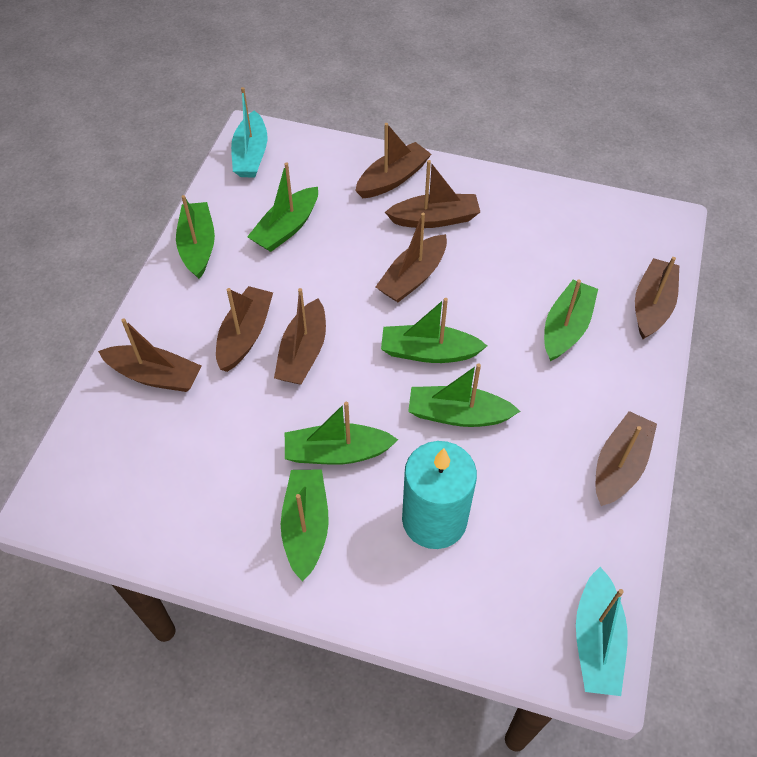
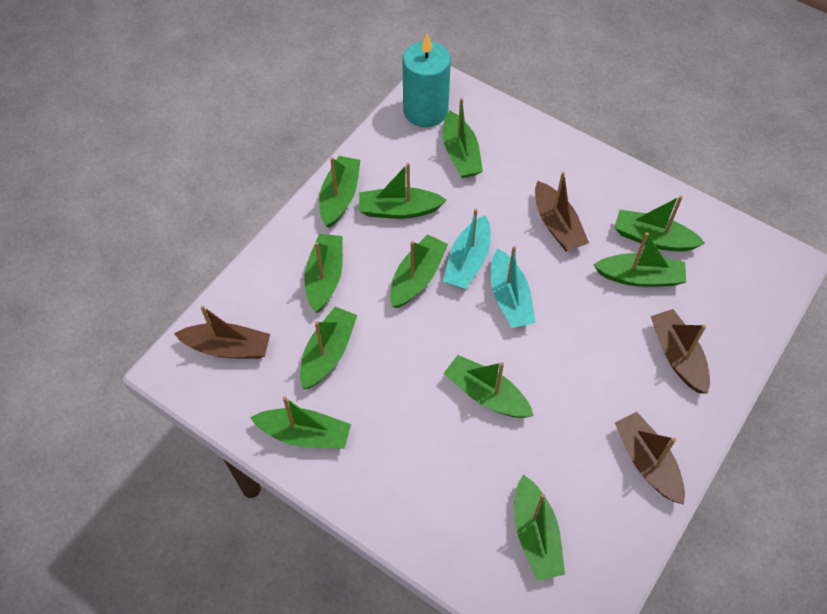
brown boat: [98,318,202,392] [216,286,273,372] [274,288,326,385] [355,123,431,198] [375,213,447,302] [385,160,480,228] [596,411,657,506] [635,257,679,339] = 8 -> [174,306,270,359] [535,172,589,251] [615,412,685,505] [651,309,710,394] = 4
green boat: [176,195,215,279] [247,162,318,252] [281,470,329,582] [285,402,398,465] [381,298,487,363] [408,364,520,427] [544,280,598,361] = 7 -> [250,396,351,449] [300,307,357,389] [304,234,343,313] [319,156,360,228] [359,163,446,219] [390,234,448,308] [443,98,483,178] [443,355,534,418] [514,475,565,580] [594,232,686,287] [614,195,705,251] = 11

